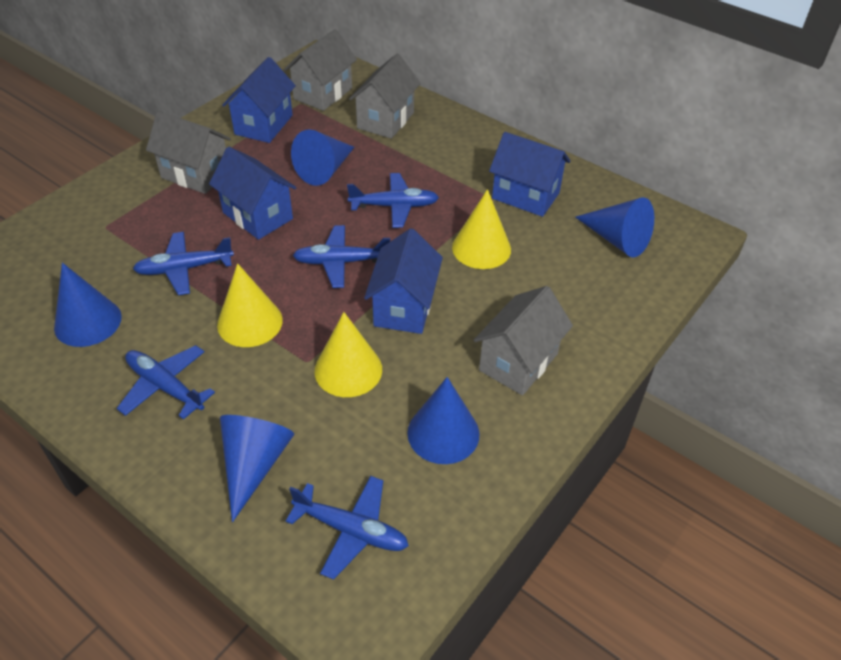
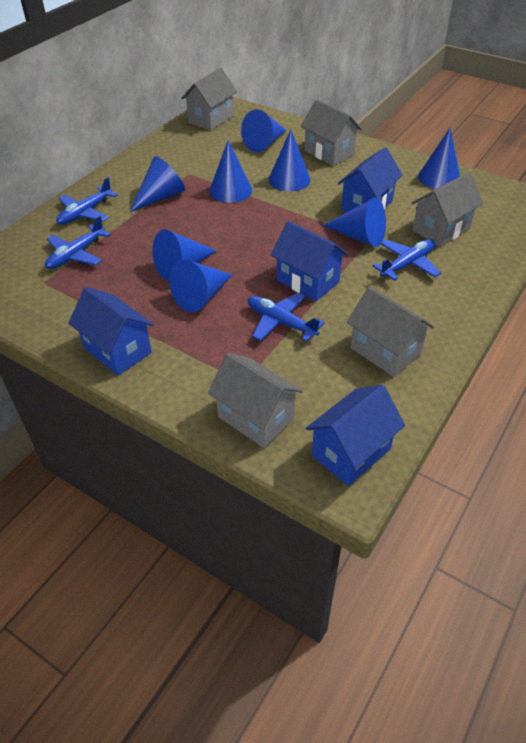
blue cone: [54,263,122,347] [220,415,294,522] [291,129,354,186] [407,377,479,464] [575,197,654,257] = 5 -> [130,156,185,212] [152,229,217,281] [169,260,232,313] [209,140,252,203] [241,109,287,152] [269,129,311,191] [323,198,386,247] [418,128,460,189] = 8
blue plane: [117,345,215,420] [133,232,234,295] [286,476,409,580] [293,225,390,288] [347,173,439,228] = 5 -> [45,215,111,269] [56,177,118,225] [248,293,325,342] [373,239,441,281] = 4
grey house: [146,111,231,194] [284,29,357,111] [349,54,421,139] [473,286,573,395] = 4 -> [181,68,237,131] [208,353,303,448] [301,99,362,166] [347,286,434,377] [412,172,483,247] = 5
yellow cone: [217,263,283,347] [314,312,382,397] [452,189,511,269] = 3 -> none = 0

